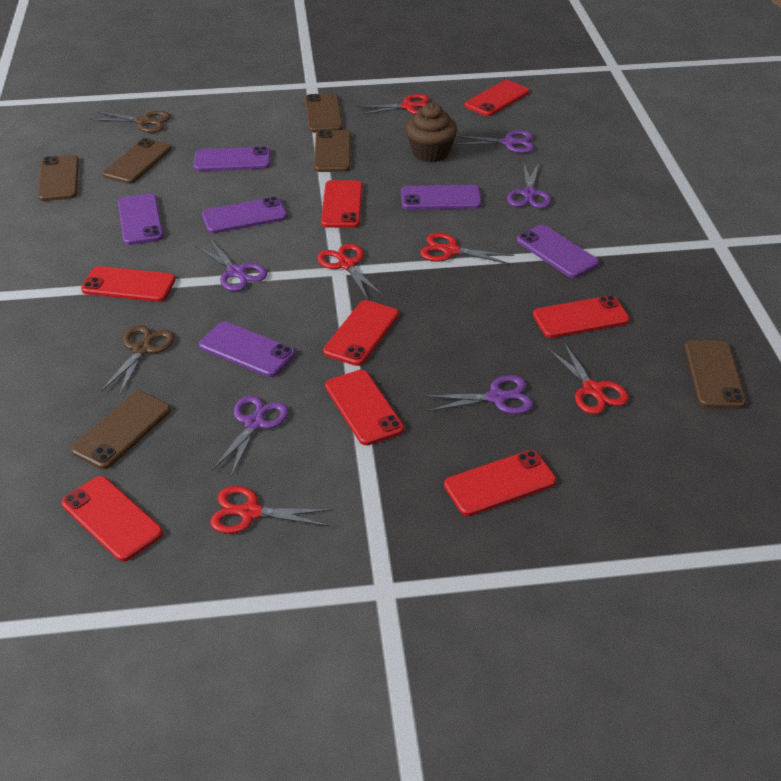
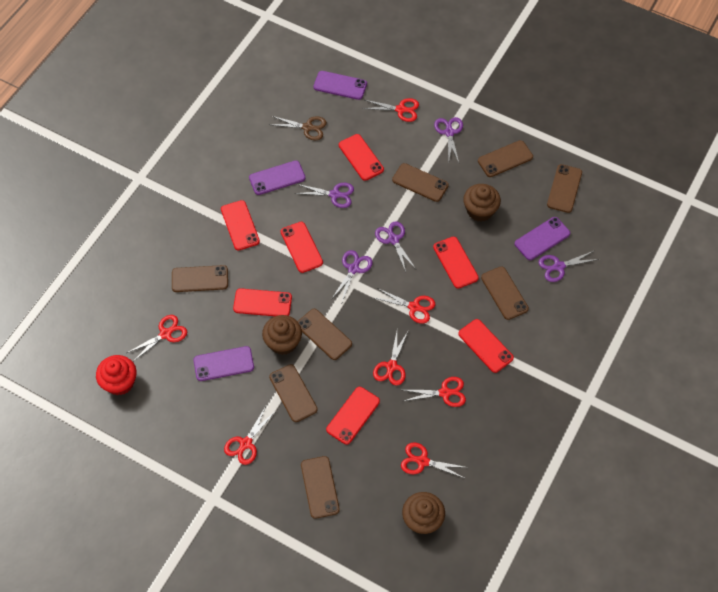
brown cupcake: [406,103,457,162] = 1 -> [262,315,302,355] [402,492,445,534] [463,184,501,222] = 3
brown phone: [38,155,79,201] [71,391,171,469] [103,138,171,184] [305,93,343,133] [314,130,351,172] [685,340,746,409] = 6 -> [172,265,228,292] [269,364,318,422] [297,309,352,360] [301,456,340,519] [392,163,449,202] [478,140,533,177] [481,267,529,320] [547,164,582,213] = 8
brown scissors: [91,111,171,133] [101,325,174,397] = 2 -> [272,116,327,140] = 1
purple phone: [118,193,163,245] [194,146,270,171] [199,321,295,377] [202,197,287,233] [401,185,482,210] [516,225,599,278] = 6 -> [193,346,254,381] [249,160,305,195] [313,71,367,100] [515,217,570,260] = 4
red cupcake: none = 0 -> [96,355,136,395] = 1
red phone: [61,476,163,561] [81,266,175,302] [321,180,362,228] [323,300,399,366] [325,370,404,445] [444,450,556,516] [465,80,529,116] [533,295,630,338] = 8 -> [221,200,260,251] [233,288,292,316] [281,222,323,273] [326,387,380,445] [339,134,384,181] [433,237,479,289] [458,319,514,373] = 7
red scissors: [210,486,332,534] [317,243,384,300] [356,94,429,115] [420,233,514,265] [547,343,629,414] = 5 -> [127,315,187,361] [224,406,276,465] [362,98,419,122] [373,332,408,386] [375,288,435,324] [401,443,468,479] [403,377,466,407] = 7

